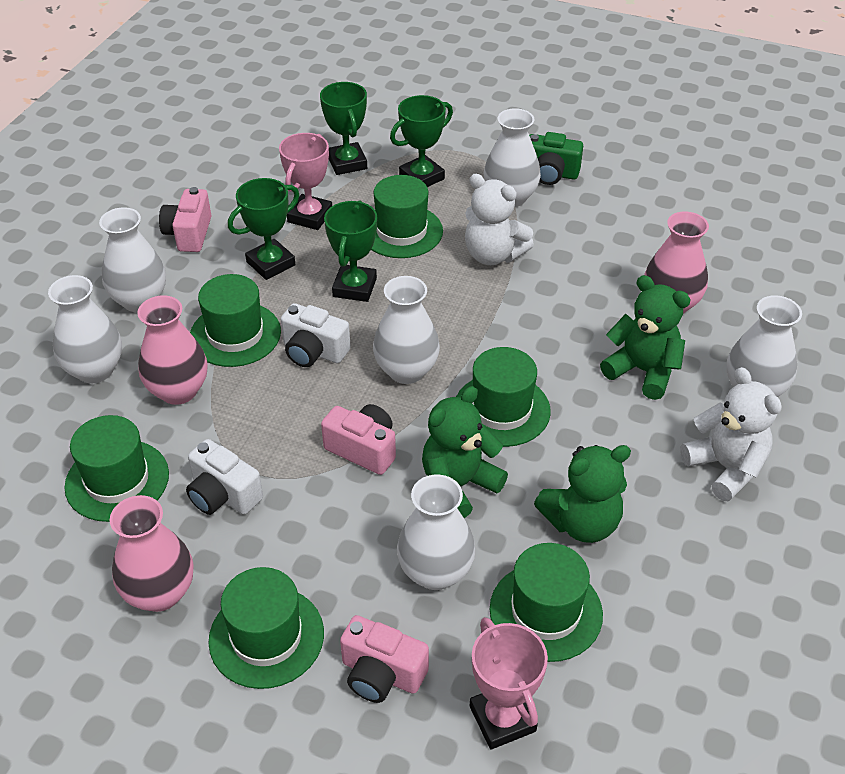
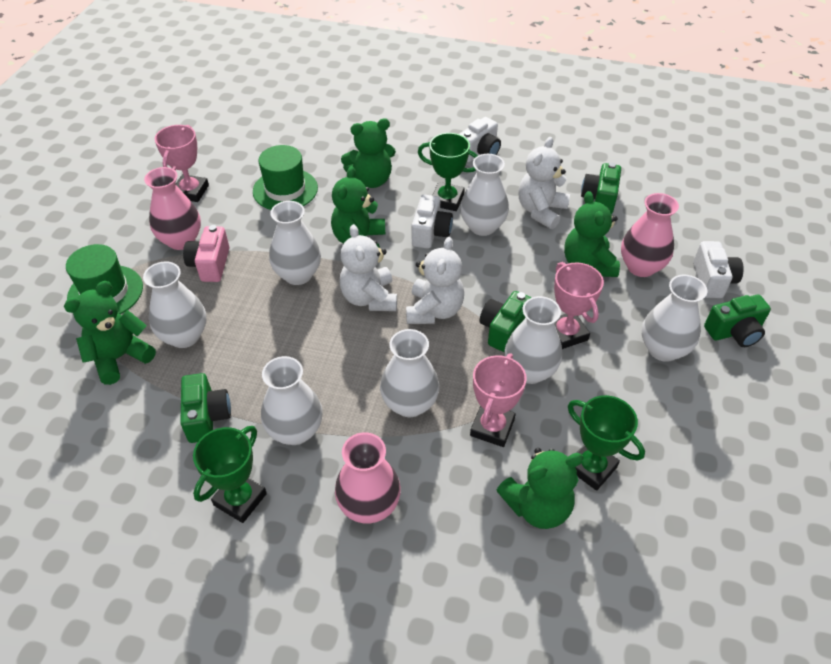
green camera: [529,132,583,185] = 1 -> [180,373,231,443] [480,291,531,352] [581,162,621,214] [704,295,771,347] = 4
green hat: [64,415,169,522] [190,274,281,367] [208,567,324,689] [371,175,443,258] [456,347,551,447] [490,543,603,662] = 6 -> [66,244,143,314] [253,145,318,210] = 2
green teddy bear: [422,386,508,518] [534,445,631,543] [600,275,691,400] = 3 -> [64,281,156,385] [331,166,385,248] [341,119,396,188] [496,448,584,529] [564,191,620,277] = 5
green trophy: [228,178,299,280] [320,82,367,175] [324,200,377,302] [390,95,453,187] = 4 -> [193,426,267,523] [418,133,478,211] [568,395,645,491] = 3
pink camera: [159,187,211,252] [321,404,396,475] [340,615,429,703] = 3 -> [183,225,229,282] = 1
pink trophy: [279,133,332,230] [470,617,548,749] = 2 -> [155,125,209,202] [470,353,527,447] [554,262,604,349] = 3
white camera: [186,439,263,515] [281,303,351,367] = 2 -> [412,194,453,249] [460,117,501,162] [693,241,744,298] = 3
white teddy bear: [465,174,534,265] [680,367,782,501] = 2 -> [340,224,397,311] [406,237,464,324] [518,137,570,229] = 3
white vase: [48,275,122,383] [99,207,166,312] [373,276,440,384] [397,474,476,590] [484,108,541,207] [727,295,802,397] = 6 -> [143,261,206,348] [261,356,323,445] [269,201,321,285] [380,329,439,417] [460,154,509,236] [504,296,562,384] [642,275,707,362] = 7

